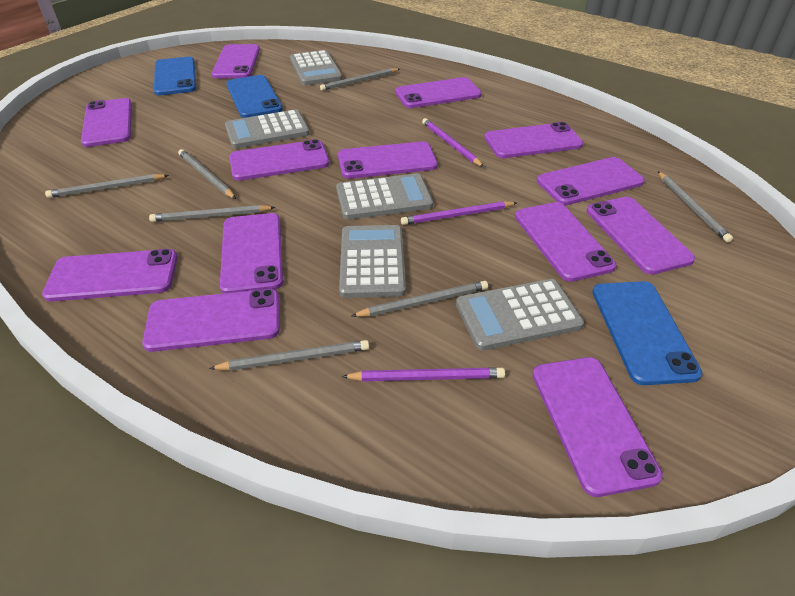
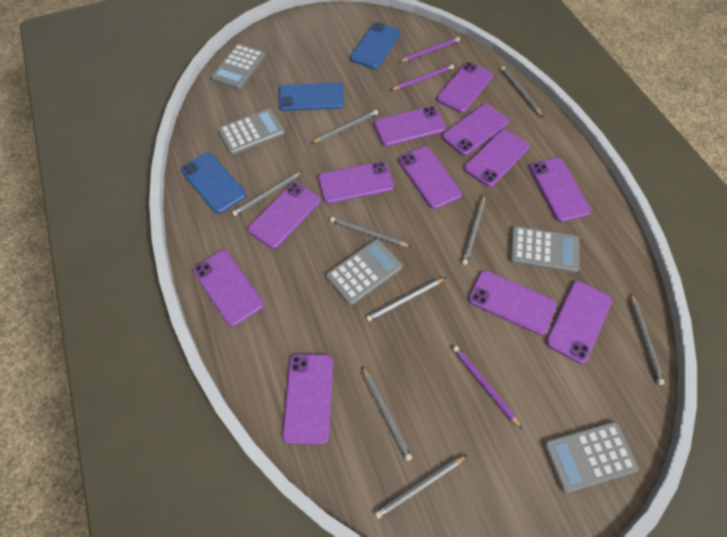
grey pencil: [45,174,169,198] [149,205,275,222] [178,149,236,199] [209,340,369,371] [320,68,400,91] [352,281,488,317] [658,171,733,242] = 7 -> [232,171,302,216] [311,110,378,143] [330,217,411,247] [362,367,412,461] [366,277,446,322] [375,455,467,519] [462,194,485,265] [501,66,543,117] [630,293,665,385] = 9
purple phone: [42,249,178,302] [81,98,132,147] [142,289,280,352] [212,44,260,79] [220,213,283,293] [229,139,330,181] [338,141,438,179] [395,77,482,108] [484,122,583,158] [515,202,616,282] [532,357,663,497] [537,157,645,205] [587,197,695,275] = 13 -> [193,250,264,327] [248,182,320,249] [282,354,333,445] [318,161,394,204] [374,106,446,146] [398,146,462,209] [437,62,493,113] [442,103,509,156] [464,129,529,187] [468,270,556,335] [529,158,591,222] [545,281,612,364] = 12

